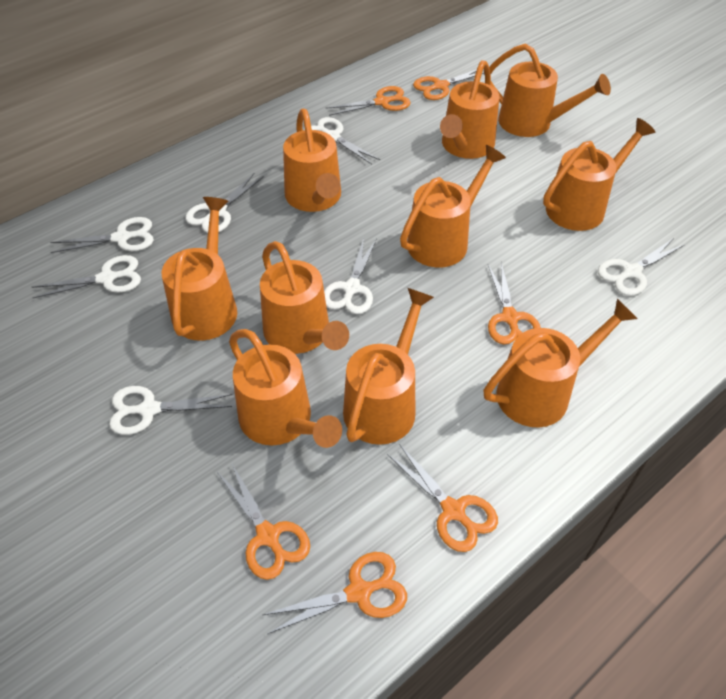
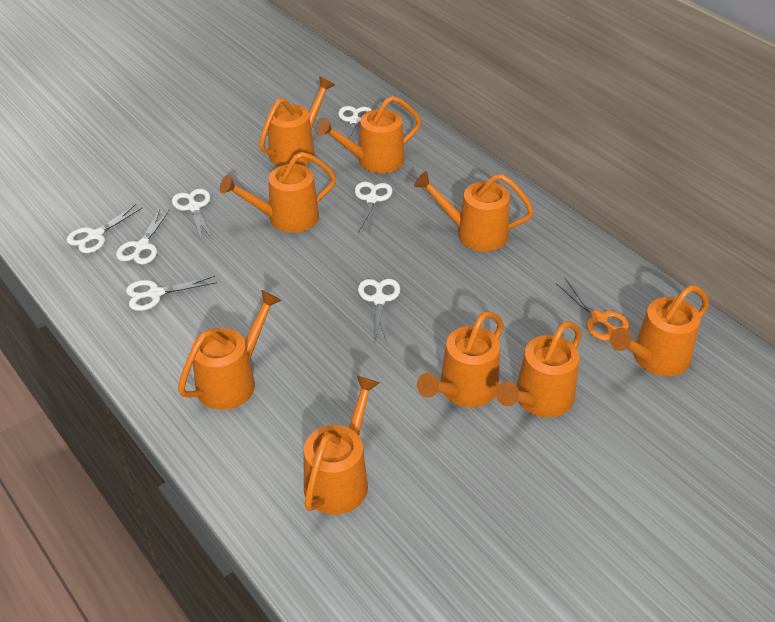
orange scissors: [217,464,310,580] [263,552,407,634] [326,86,410,116] [387,444,498,552] [413,69,484,100] [488,263,541,345] = 6 -> [556,278,630,341] = 1
orange watering can: [162,197,237,341] [229,329,342,448] [260,241,349,354] [283,109,341,212] [343,288,434,445] [400,145,506,267] [440,60,499,159] [484,298,638,427] [489,43,611,137] [543,118,655,231] = 10 -> [178,290,282,410] [220,152,336,233] [259,77,335,166] [304,376,380,515] [317,96,421,173] [414,171,534,252] [417,311,504,407] [496,321,582,417] [610,285,709,376] = 9

